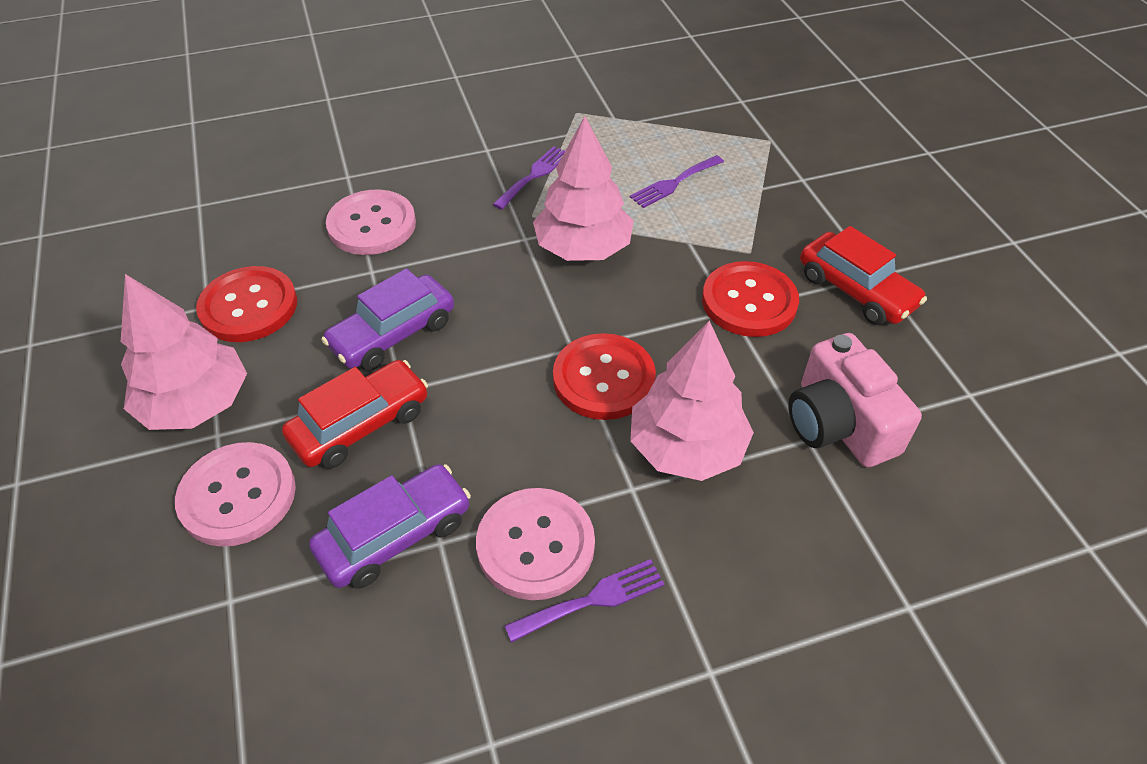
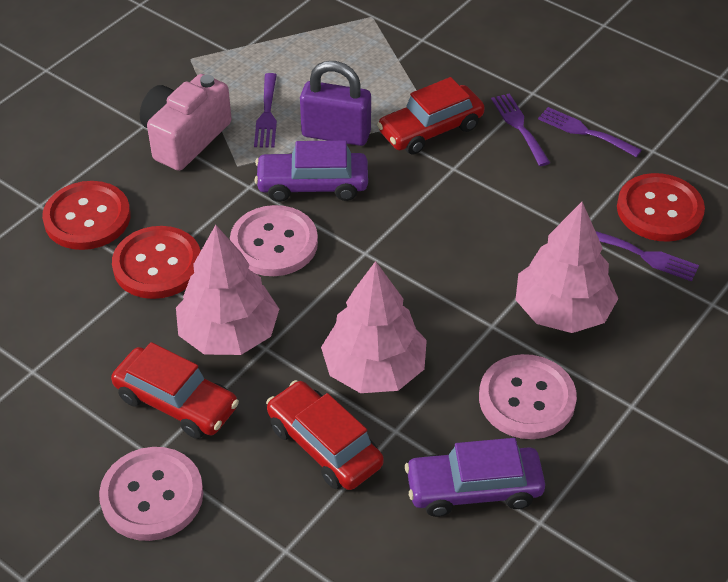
purple fork: [493,146,565,210] [504,559,665,643] [630,155,724,208] = 3 -> [254,73,277,148] [491,93,550,166] [538,107,642,157] [596,231,699,281] = 4
purple padlock: none = 0 -> [300,61,371,146] = 1
red car: [282,360,428,469] [800,226,927,325] = 2 -> [111,342,239,439] [266,380,384,490] [377,77,485,155] = 3

